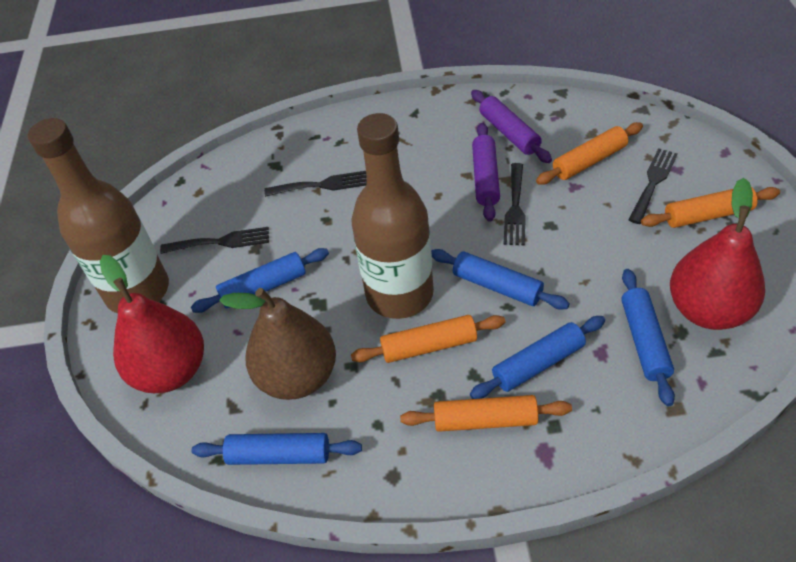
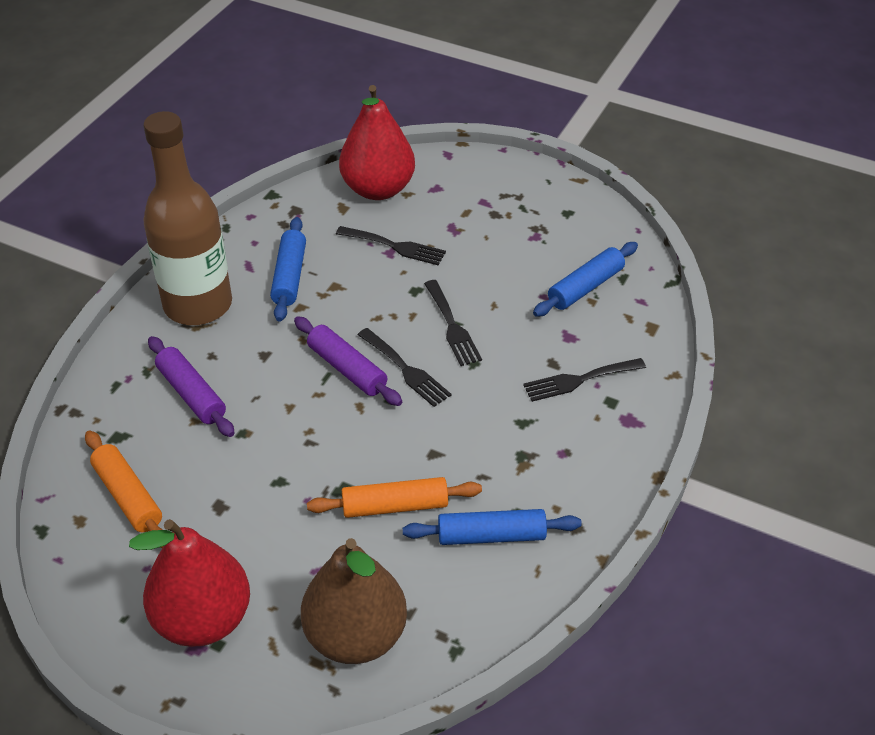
blue rolling pin: [191,248,329,313] [192,433,362,465] [431,249,570,310] [470,316,605,399] [621,269,675,406] = 5 -> [270,217,306,322] [403,509,582,545] [533,242,638,317] = 3
brown bottle: [28,118,169,314] [351,113,434,319] = 2 -> [143,111,232,325] = 1
orange rolling pin: [351,315,505,363] [400,395,572,432] [536,122,643,185] [641,187,780,228] = 4 -> [85,430,164,548] [307,477,482,518] = 2

